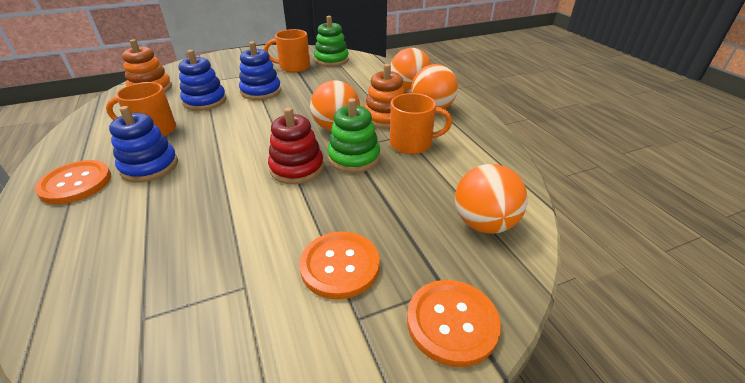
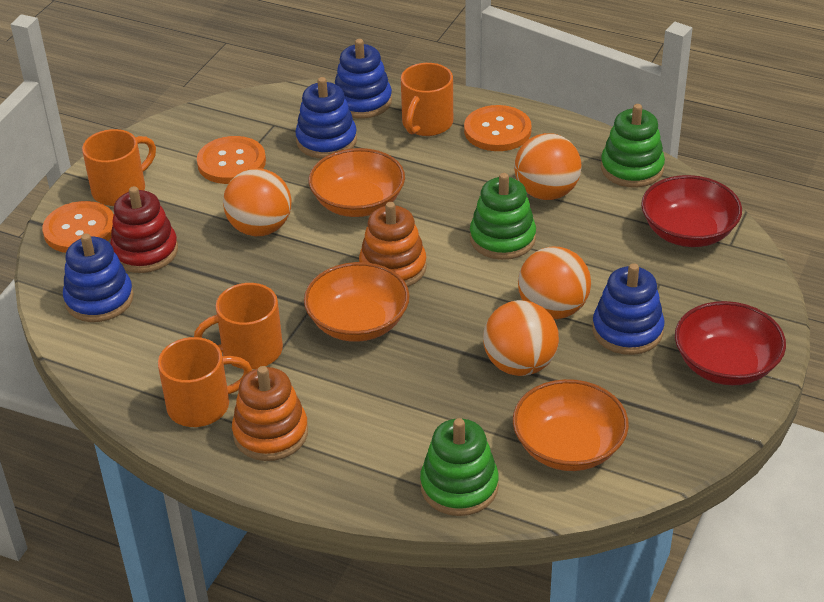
blue stacking toy: [109,106,178,183] [179,50,226,111] [239,41,281,100] = 3 -> [63,233,134,322] [295,77,357,159] [335,39,392,118] [592,263,664,355] = 4
green stacking toy: [314,16,349,67] [327,98,380,173] = 2 -> [420,418,499,516] [470,173,536,260] [601,104,665,188] = 3
orange bowl: none = 0 -> [304,262,410,342] [309,148,405,217] [513,379,629,471] = 3
orange mug: [106,82,176,136] [264,29,310,73] [390,93,452,154] = 3 -> [82,129,156,206] [158,337,252,427] [194,283,283,369] [401,63,453,136] = 4
red bowl: none = 0 -> [641,175,742,247] [675,301,786,385] = 2

